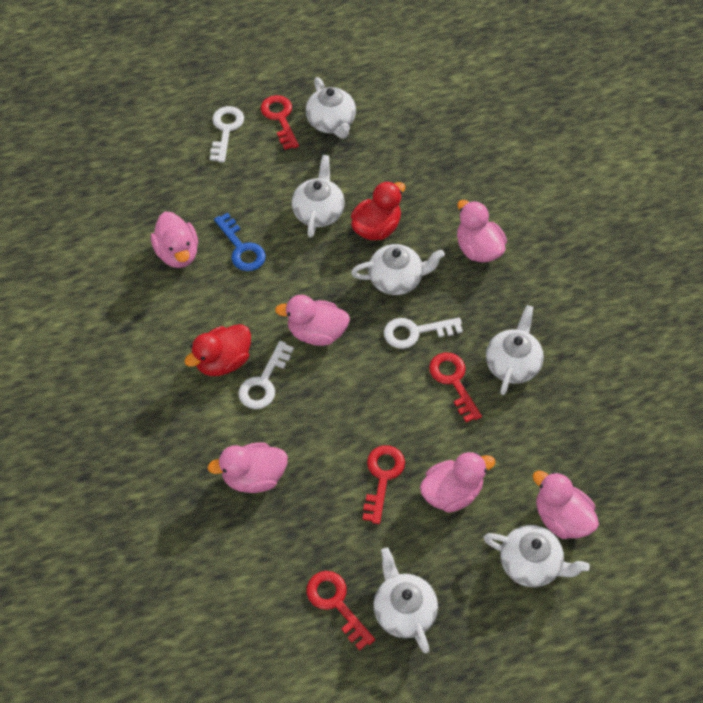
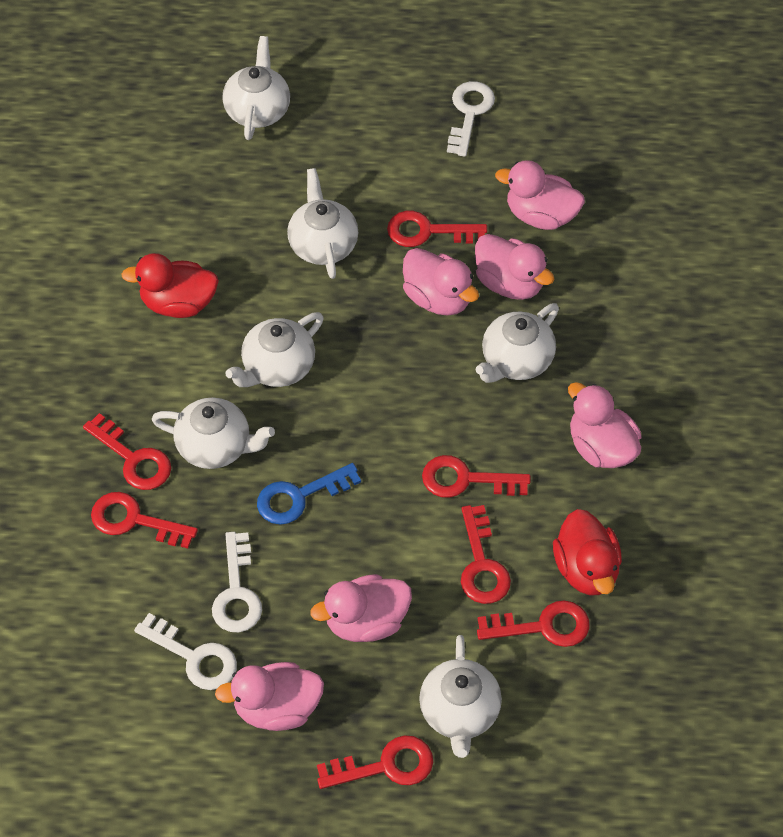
red key: [261,95,299,150] [307,571,375,650] [363,445,405,524] [429,353,482,423] = 4 -> [83,413,171,490] [91,492,198,548] [317,735,433,789] [387,211,487,247] [422,455,531,498] [461,505,511,604] [477,601,589,647] = 7

